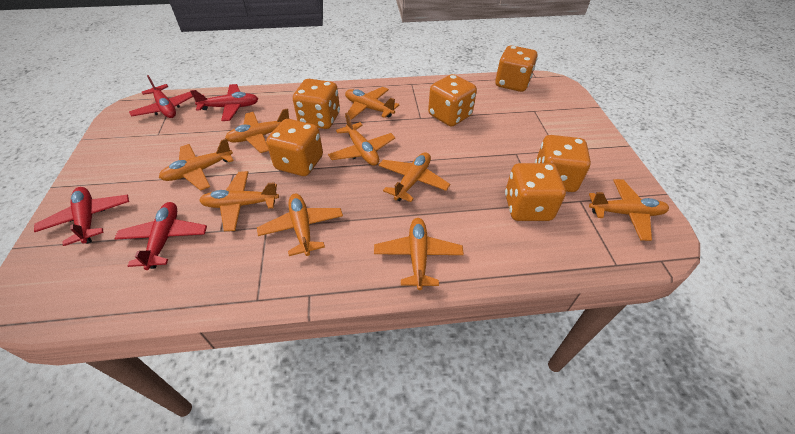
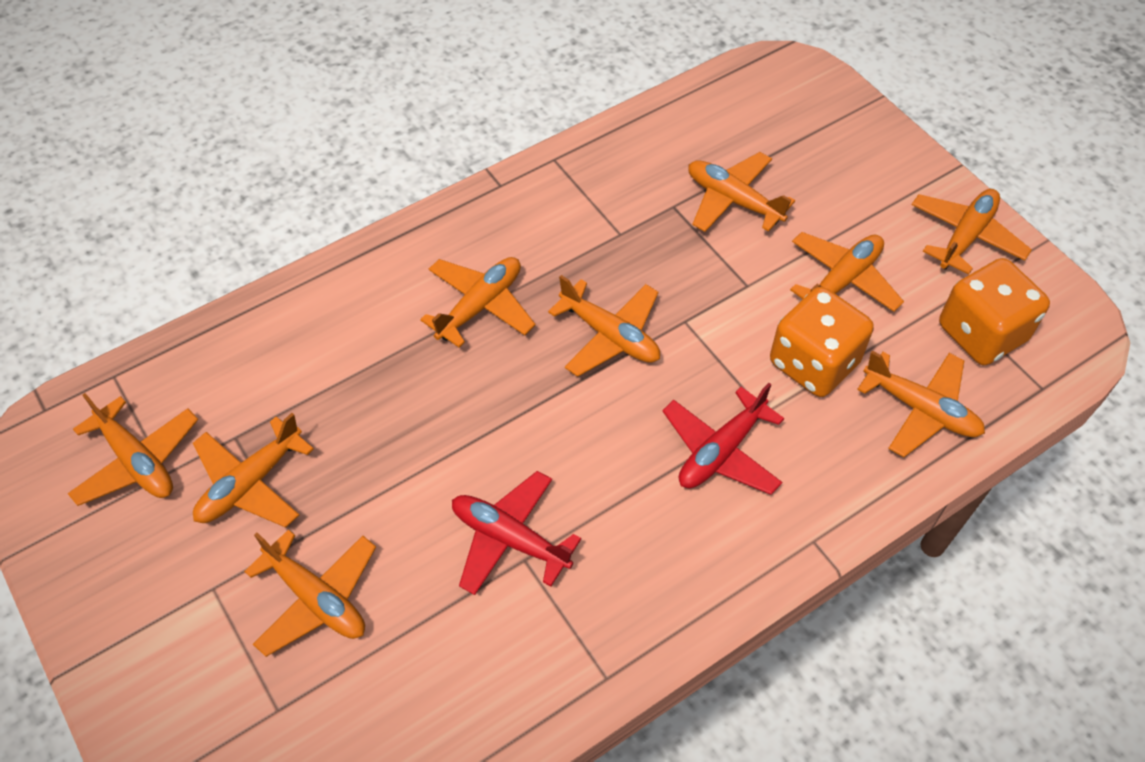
orange dice: [266,119,323,176] [293,79,340,129] [428,74,477,127] [495,45,538,92] [505,163,566,221] [535,135,591,192] = 6 -> [770,287,874,397] [939,258,1050,365] = 2
red plane: [34,187,129,246] [114,202,207,270] [129,75,193,118] [190,84,258,121] = 4 -> [452,471,581,595] [662,383,784,495] = 2

